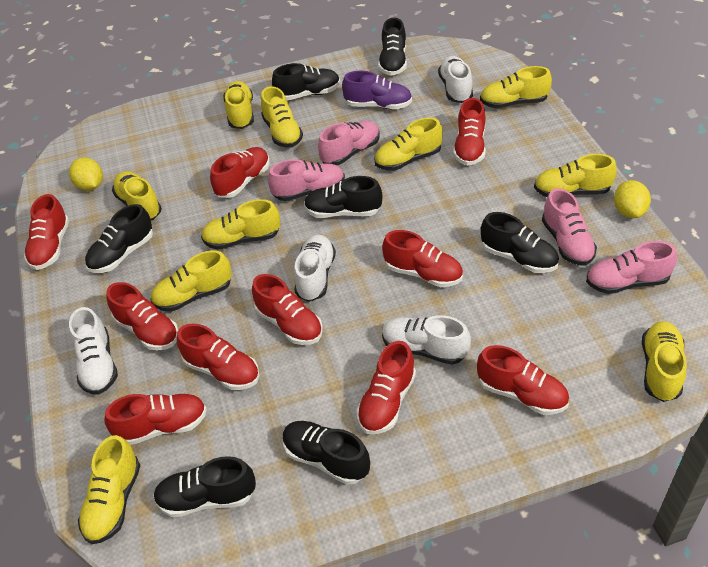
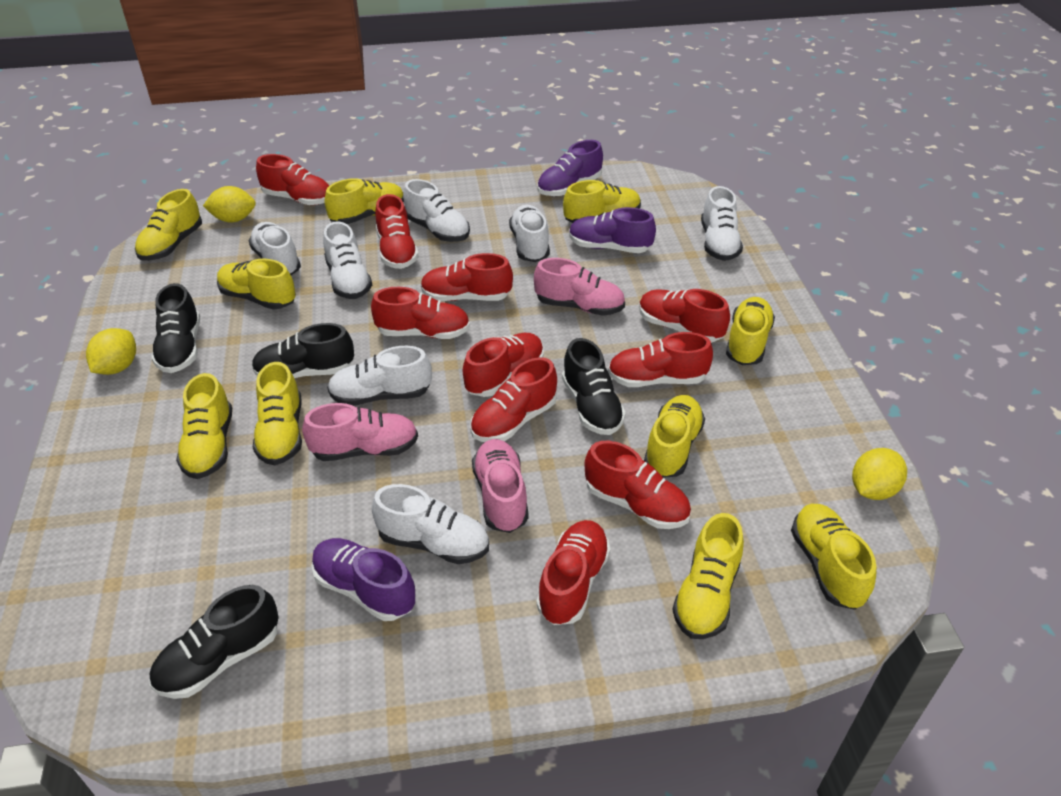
black shoe: [85,204,153,273] [153,456,256,517] [272,63,340,100] [283,421,370,485] [304,176,382,218] [378,18,407,76] [481,212,559,273] = 7 -> [149,585,278,699] [151,283,200,373] [252,323,354,378] [562,338,626,435] = 4
pink shoe: [268,159,345,201] [318,121,380,165] [542,188,597,266] [586,241,677,294] = 4 -> [302,403,418,461] [472,439,529,533] [534,258,625,316] = 3
purple shoe: [342,71,412,109] = 1 -> [311,538,416,621] [537,140,603,196] [569,207,656,253] = 3
white shoe: [69,307,118,395] [294,235,336,302] [382,315,471,365] [438,56,473,103] = 4 -> [249,222,301,275] [323,221,372,299] [327,346,432,406] [372,484,489,564] [403,179,470,242] [509,205,550,262] [701,186,743,261] = 7
yellow lemon: [69,157,103,191] [614,180,651,218] = 2 -> [86,328,136,375] [203,186,256,222] [852,448,907,500] = 3

